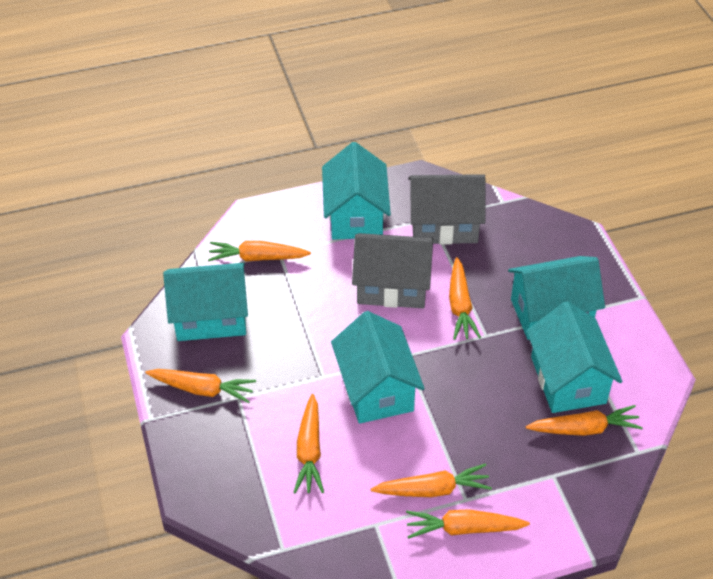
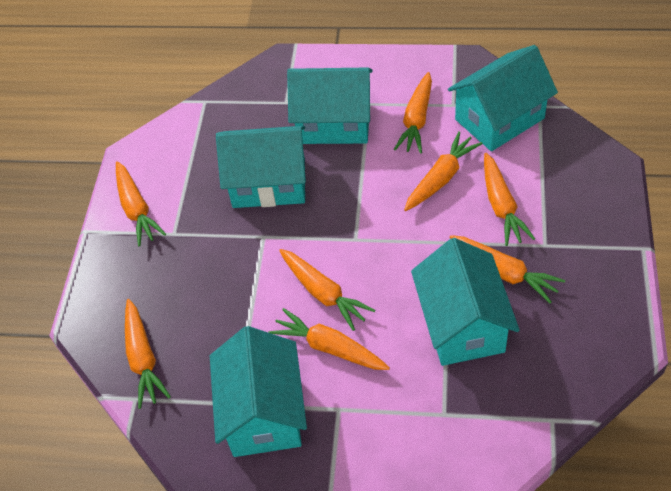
grey house: [352,233,433,308] [408,174,486,245] = 2 -> none = 0
orange carrot: [145,369,256,403] [208,241,311,262] [293,394,324,493] [371,463,492,497] [406,509,530,539] [449,257,481,340] [526,405,643,436] = 7 -> [116,161,166,246] [125,299,171,409] [268,308,390,370] [279,249,375,331] [394,72,432,154] [404,131,483,211] [450,235,565,303] [484,153,535,246] = 8

